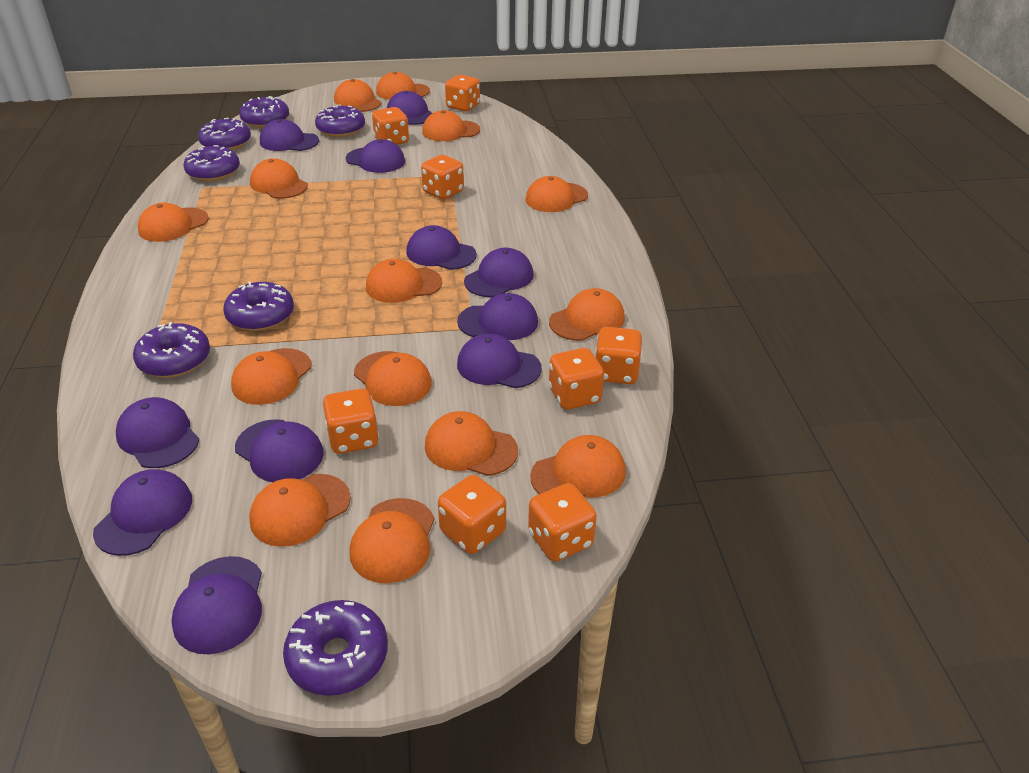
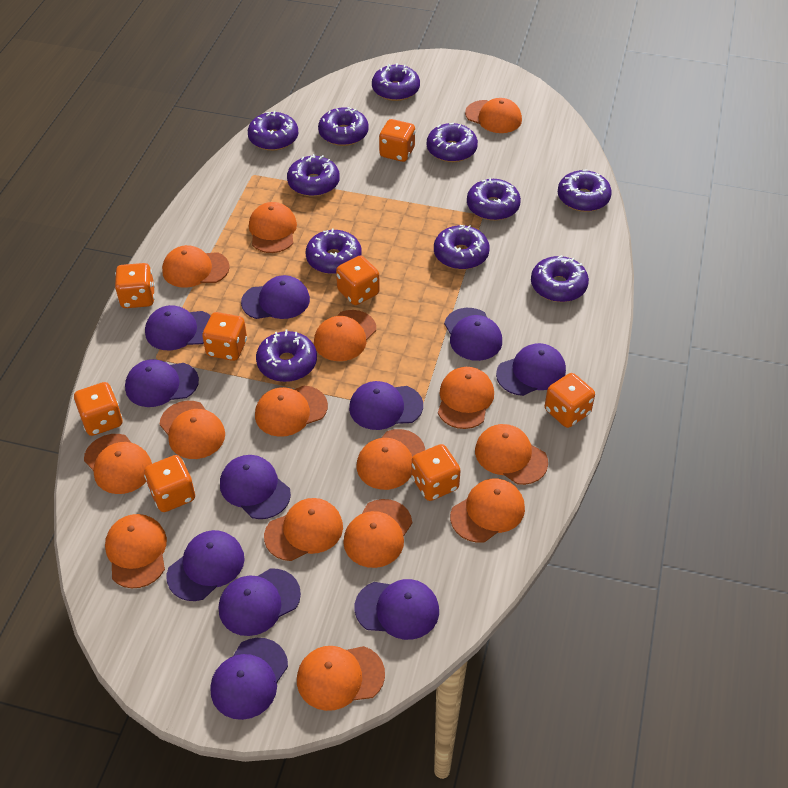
orange cap: [138,203,209,242] [231,348,311,405] [249,474,351,547] [250,158,308,199] [334,79,381,112] [349,498,435,583] [354,351,432,406] [366,259,442,303] [376,72,430,100] [422,110,480,141] [425,411,518,476] [525,176,588,212] [530,435,626,498] [549,288,625,341] = 14 -> [84,434,152,494] [105,514,167,588] [160,401,225,459] [162,245,230,288] [249,202,297,253] [255,386,328,437] [264,498,343,561] [297,646,385,711] [314,310,376,361] [343,499,412,568] [357,429,425,490] [438,367,494,429] [450,479,525,543] [465,98,522,133] [475,424,548,485] = 15
purple donut: [133,322,210,378] [184,145,240,181] [198,118,251,150] [223,282,294,331] [239,96,289,128] [283,600,388,696] [315,104,365,137] = 7 -> [248,111,298,151] [256,330,317,382] [287,154,340,197] [306,229,362,274] [318,107,369,146] [372,63,420,101] [427,123,478,162] [434,225,490,270] [467,178,521,221] [531,255,589,302] [558,169,612,212] = 11

